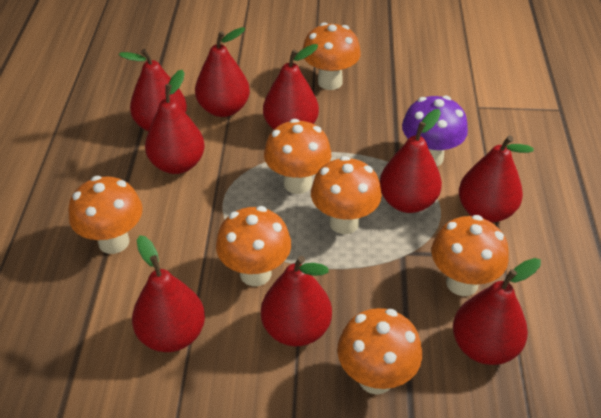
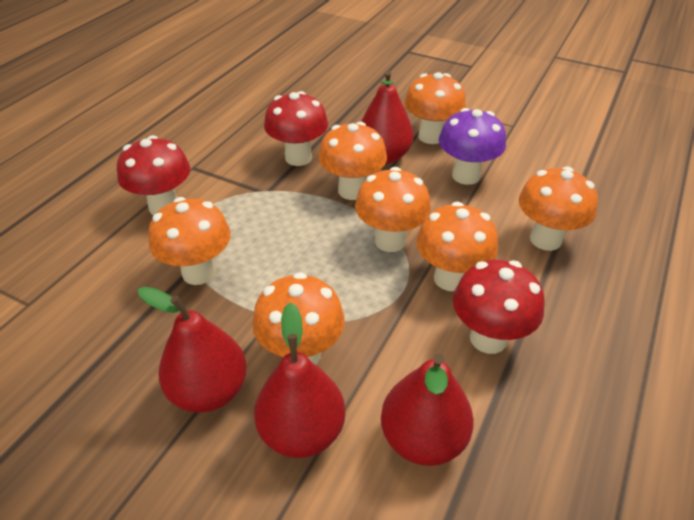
red mushroom: none = 0 -> [117,135,190,215] [264,91,328,166] [453,260,544,354] = 3
red pear: [119,49,187,132] [132,235,205,352] [145,70,205,174] [195,27,250,117] [261,256,332,346] [263,44,319,130] [380,109,442,213] [453,258,541,365] [459,135,534,223] = 9 -> [138,287,247,413] [254,302,345,458] [361,70,413,164] [381,354,474,466] = 4

